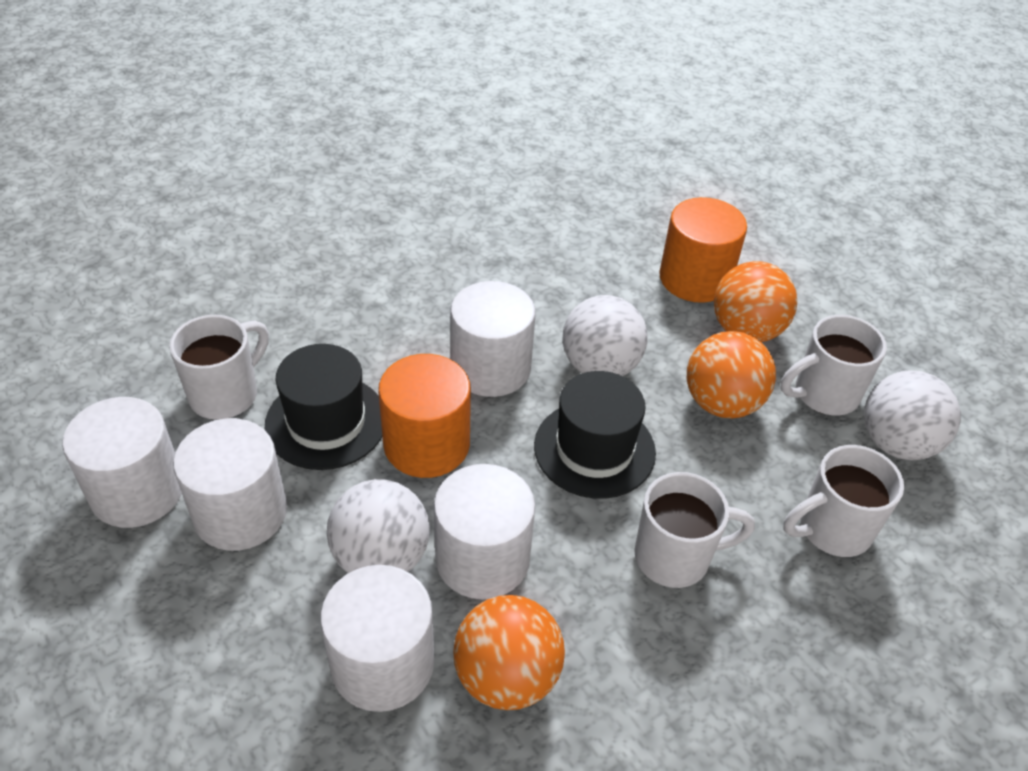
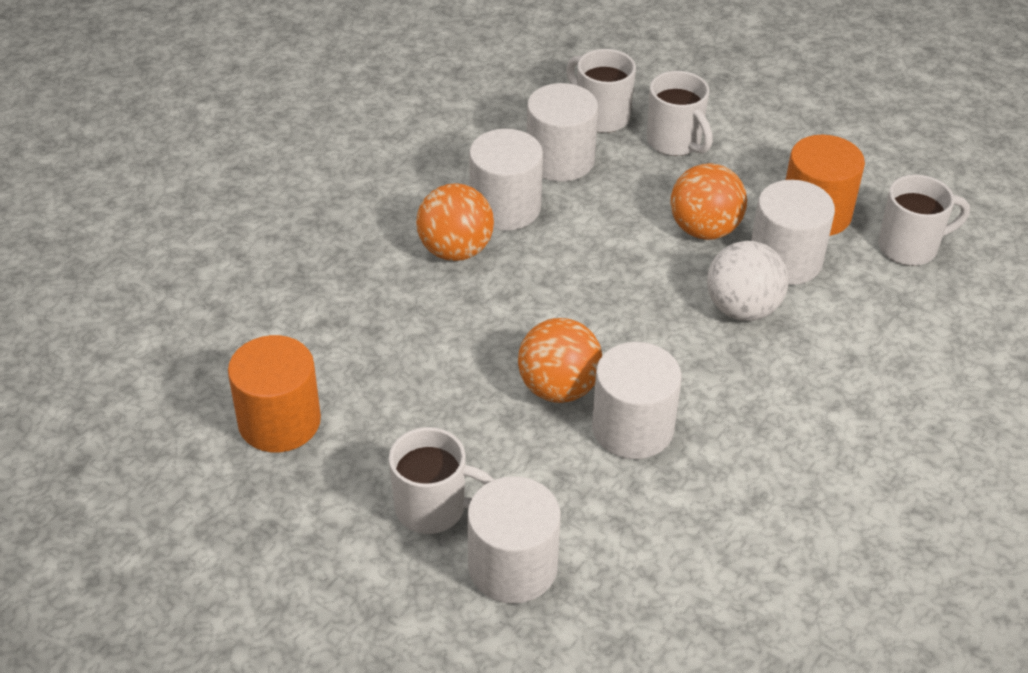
black hat: [265,344,382,470] [534,371,656,499] = 2 -> none = 0
white ball: [327,479,430,573] [562,295,648,376] [864,371,961,460] = 3 -> [707,241,788,321] = 1

